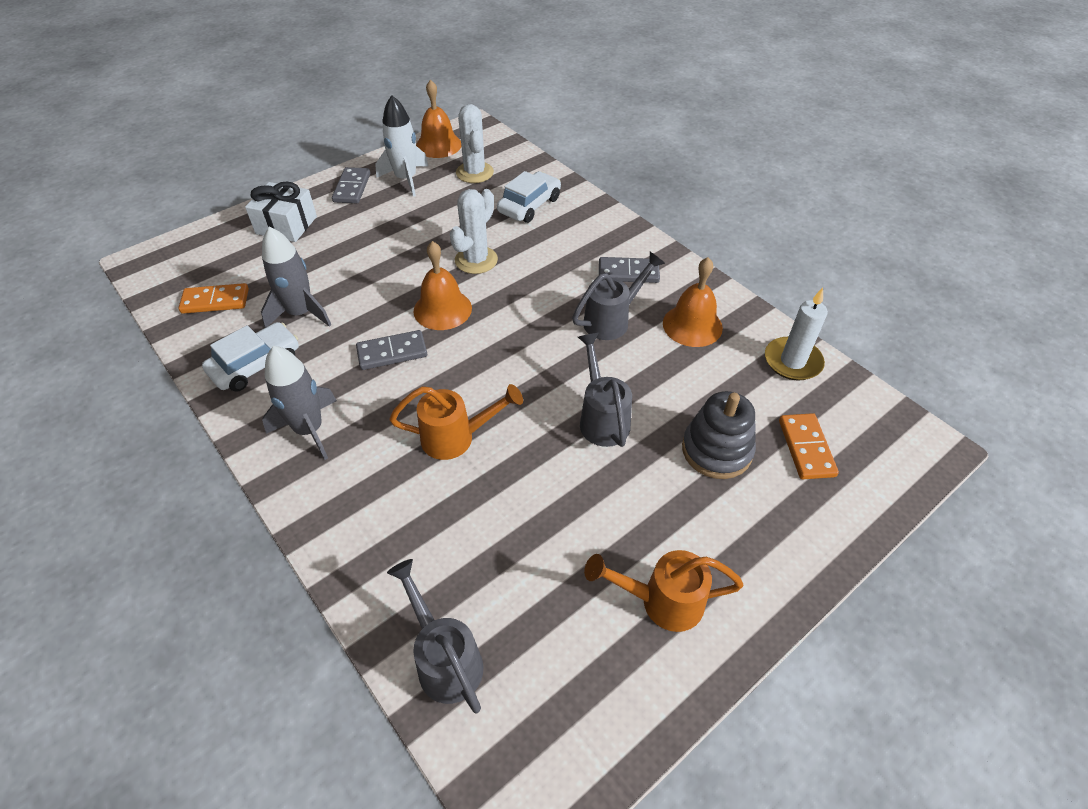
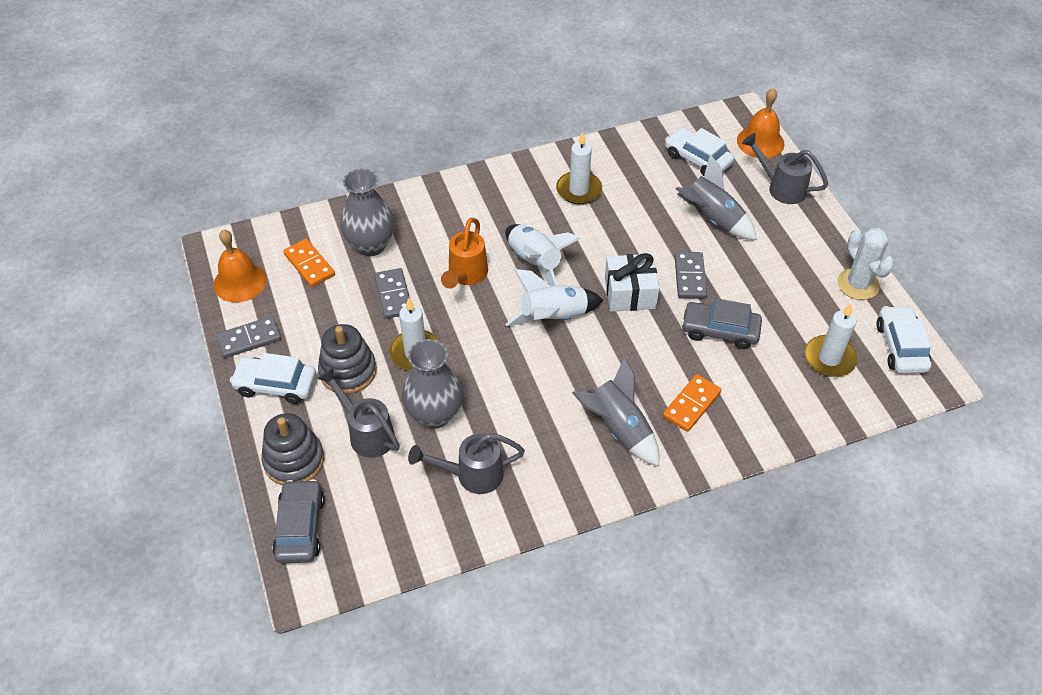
grey car: none = 0 -> [272,479,324,563] [681,298,762,349] = 2
grey stacking toy: [682,391,756,479] = 1 -> [261,413,324,486] [318,324,377,394] = 2
grey vase: none = 0 -> [340,169,394,256] [402,339,463,429] = 2
orange bell: [414,241,472,330] [416,79,461,158] [663,257,723,347] = 3 -> [213,229,267,302] [737,88,784,158] = 2
orange watering can: [389,384,523,460] [584,550,743,632] = 2 -> [441,218,488,289] = 1
white cactus: [450,189,498,274] [456,104,494,183] = 2 -> [837,228,895,300] = 1
white candle: [765,288,828,381] = 1 -> [389,298,440,371] [556,131,602,205] [805,303,857,377] = 3
white car: [202,322,299,392] [497,171,561,223] = 2 -> [230,353,316,404] [665,127,734,176] [876,305,931,373] = 3
white rocket: [375,95,429,197] = 1 -> [505,224,581,286] [506,269,603,326] = 2

